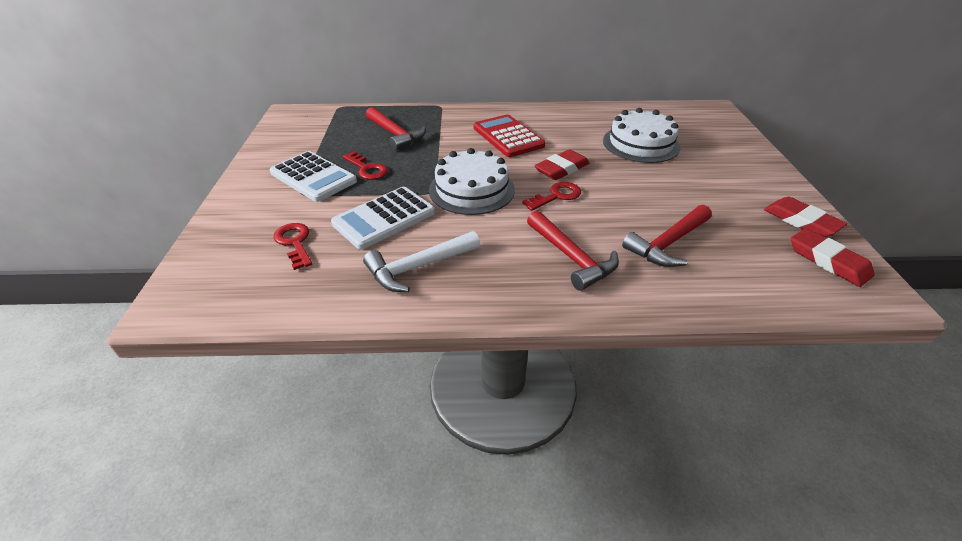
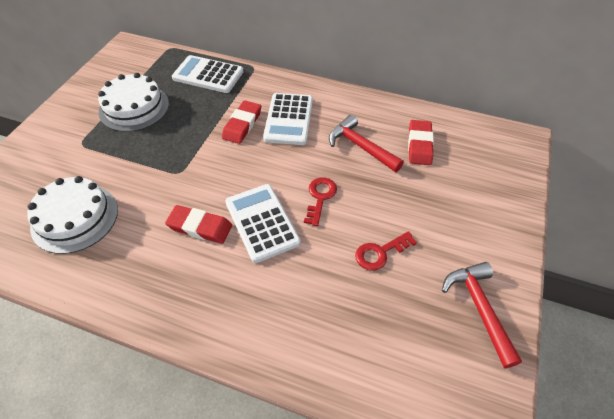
red calculator: [473,114,546,157] = 1 -> none = 0
red hammer: [366,107,426,151] [527,210,619,291] [622,205,712,267] = 3 -> [329,115,404,172] [442,262,522,368] = 2
red key: [273,223,312,270] [343,151,388,180] [522,182,581,211] = 3 -> [304,177,337,226] [355,231,417,271] = 2
white calculator: [270,151,357,202] [331,187,435,250] = 2 -> [172,55,244,93] [225,184,301,263] [263,93,313,145] = 3
white hammer: [363,231,480,292] = 1 -> none = 0

